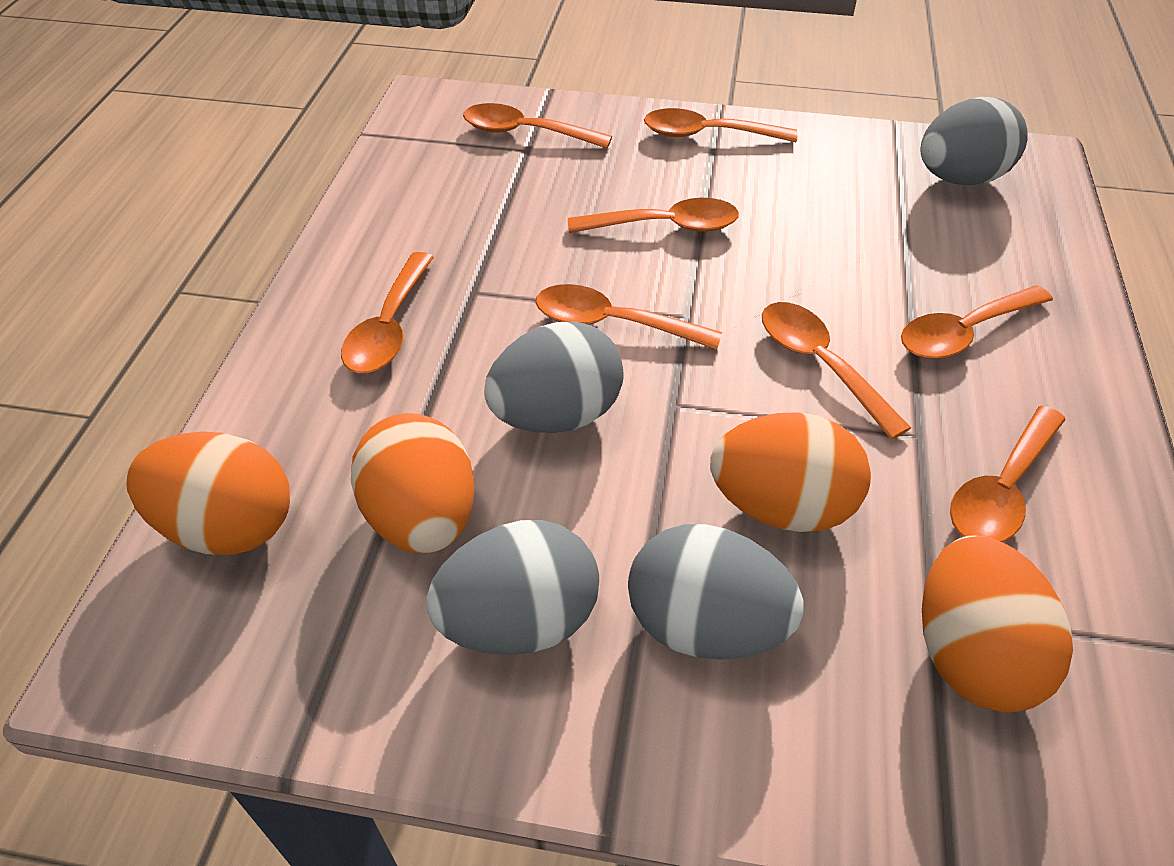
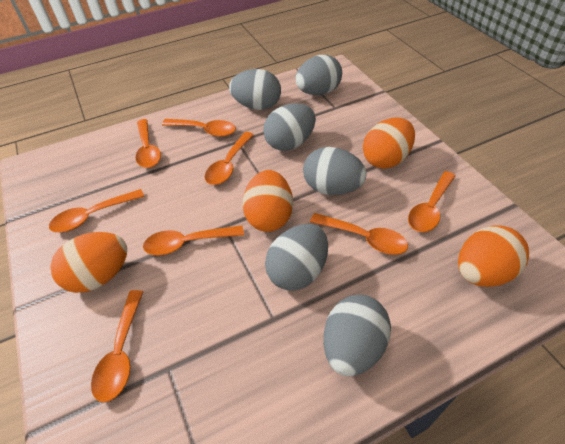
grey egg: [426,520,599,655] [484,321,624,433] [628,524,804,660] [920,97,1028,185] = 4 -> [229,69,281,110] [263,103,316,151] [265,224,328,291] [295,55,342,95] [303,147,367,195] [323,295,391,376] = 6

